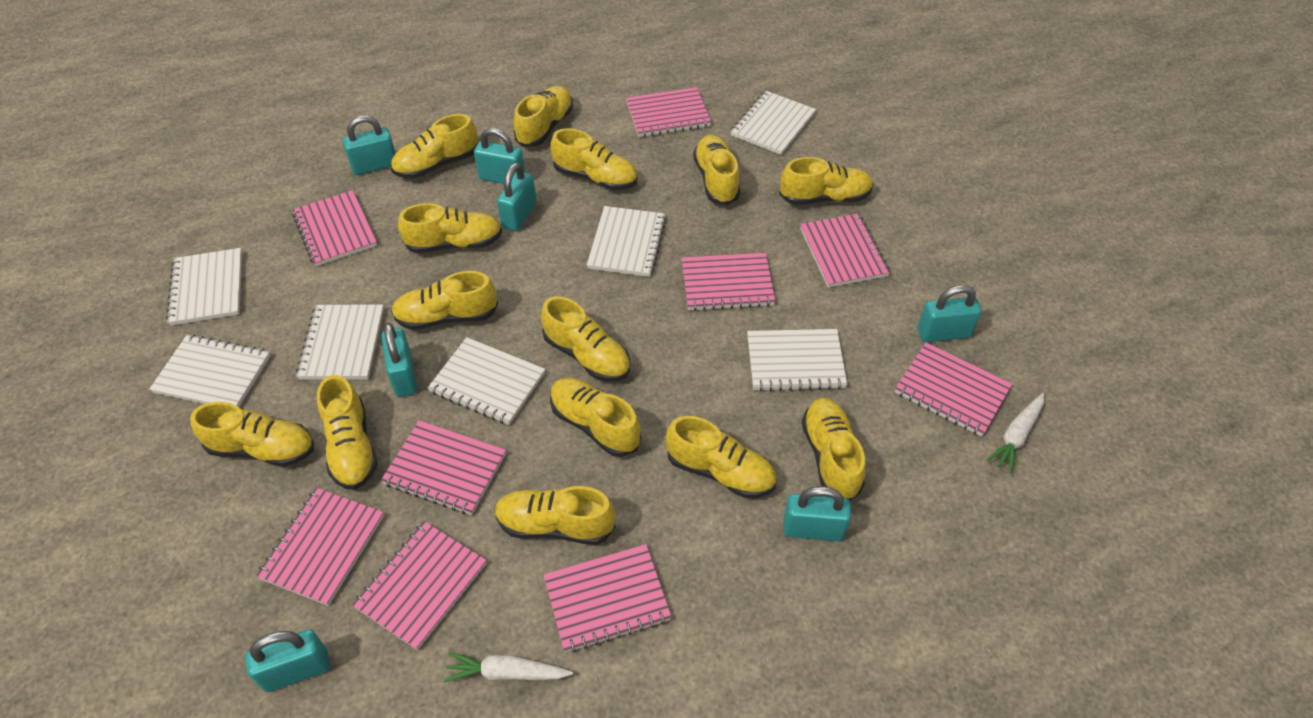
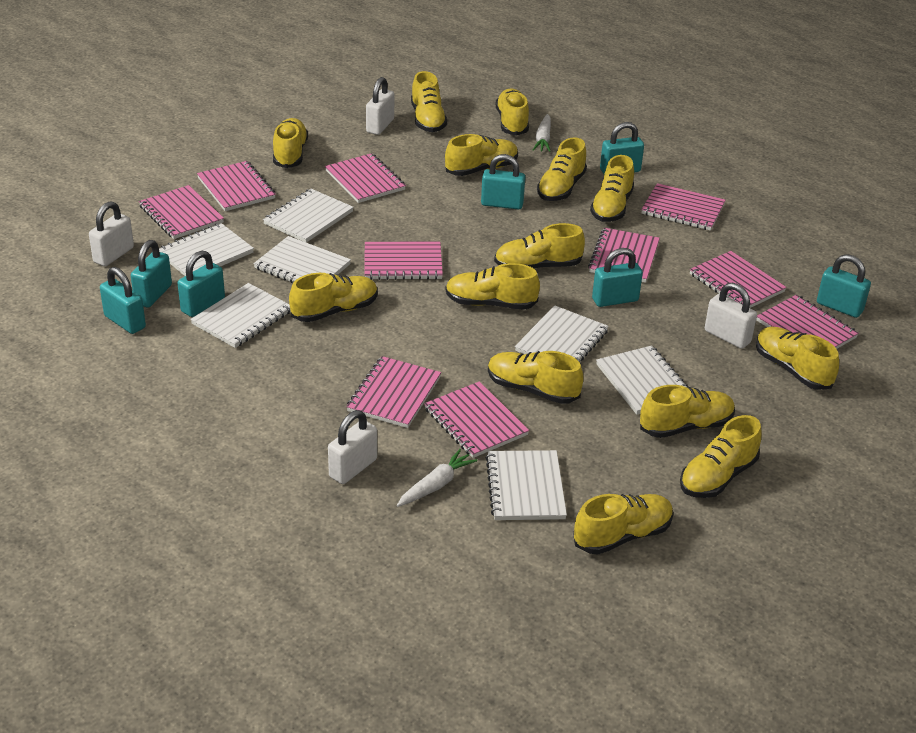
pink notebook: [256,488,384,606] [292,190,377,266] [352,521,487,650] [381,420,506,515] [543,544,672,653] [626,87,711,137] [682,253,776,311] [800,213,890,288] [895,342,1012,437] = 9 -> [139,185,224,239] [197,161,276,211] [325,153,406,203] [346,356,441,428] [365,242,443,280] [424,381,529,458] [588,228,660,283] [641,183,726,231] [690,251,787,308] [756,295,859,349] = 10
white padlock: none = 0 -> [89,201,134,266] [328,410,377,484] [366,77,394,135] [705,283,757,349] = 4

